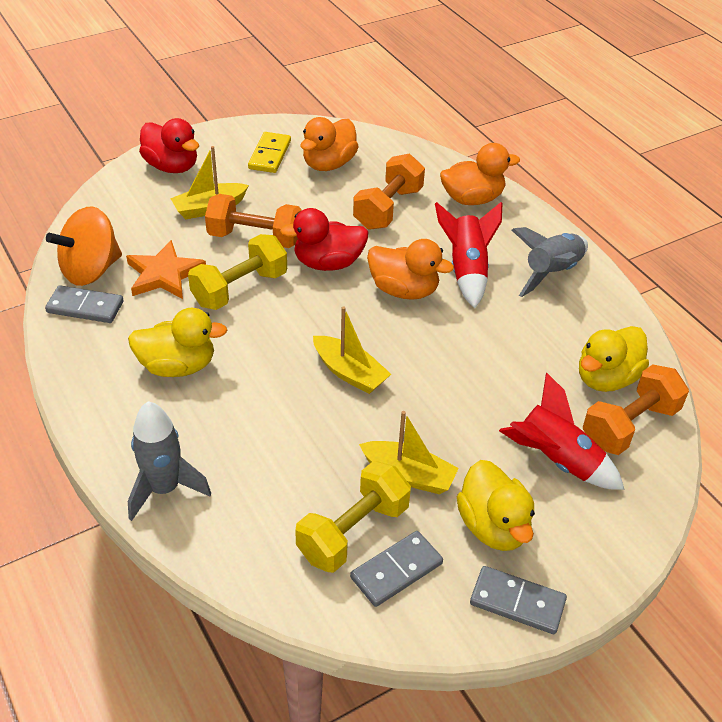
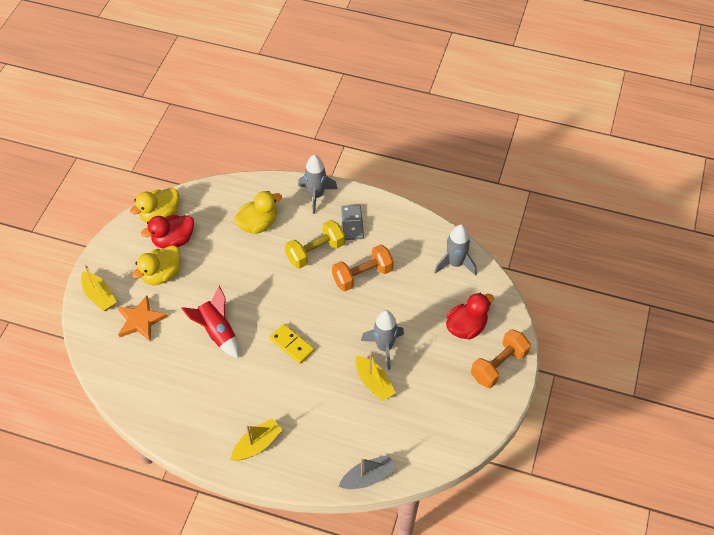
grey boat: none = 0 -> [338,455,396,489] = 1
grey domino: [45,285,123,323] [350,531,443,607] [470,566,567,634] = 3 -> [341,205,364,240] = 1
grey rocket: [128,401,211,521] [512,227,588,297] = 2 -> [298,155,338,214] [361,310,404,370] [434,225,477,276] = 3
orange duck: [300,117,359,171] [367,239,454,300] [440,143,520,205] = 3 -> none = 0
orange dumbbell: [205,194,302,248] [353,154,425,230] [583,364,689,455] = 3 -> [332,244,394,291] [471,329,531,388] = 2
orange spinning top: [46,206,122,286] = 1 -> none = 0
red rocket: [435,202,503,308] [499,373,625,490] = 2 -> [181,286,239,359] = 1
yellow dumbbell: [188,234,287,310] [295,461,411,573] = 2 -> [285,220,345,269] = 1

